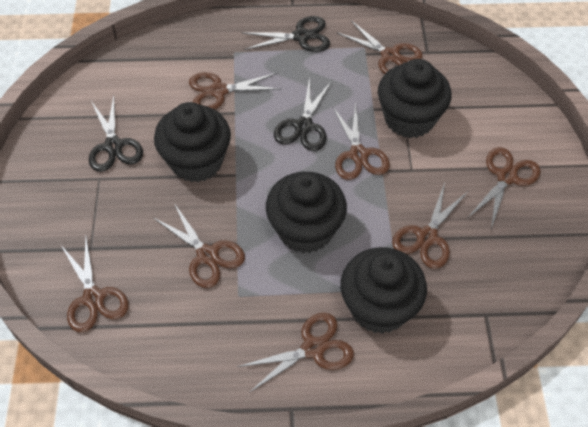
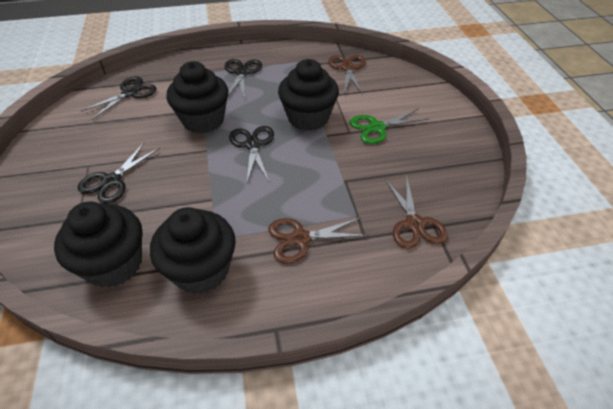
black scissors: [89,96,143,172] [243,16,330,52] [274,78,332,151] = 3 -> [78,142,160,204] [81,76,156,120] [224,59,262,100] [229,126,274,183] = 4
brown scissors: [61,238,129,332] [154,203,245,288] [189,72,281,110] [237,313,354,393] [332,102,390,180] [337,20,423,74] [392,183,467,269] [468,147,541,229] = 8 -> [268,218,369,264] [328,55,366,94] [385,175,448,249] = 3
green scissors: none = 0 -> [350,109,429,144] = 1

